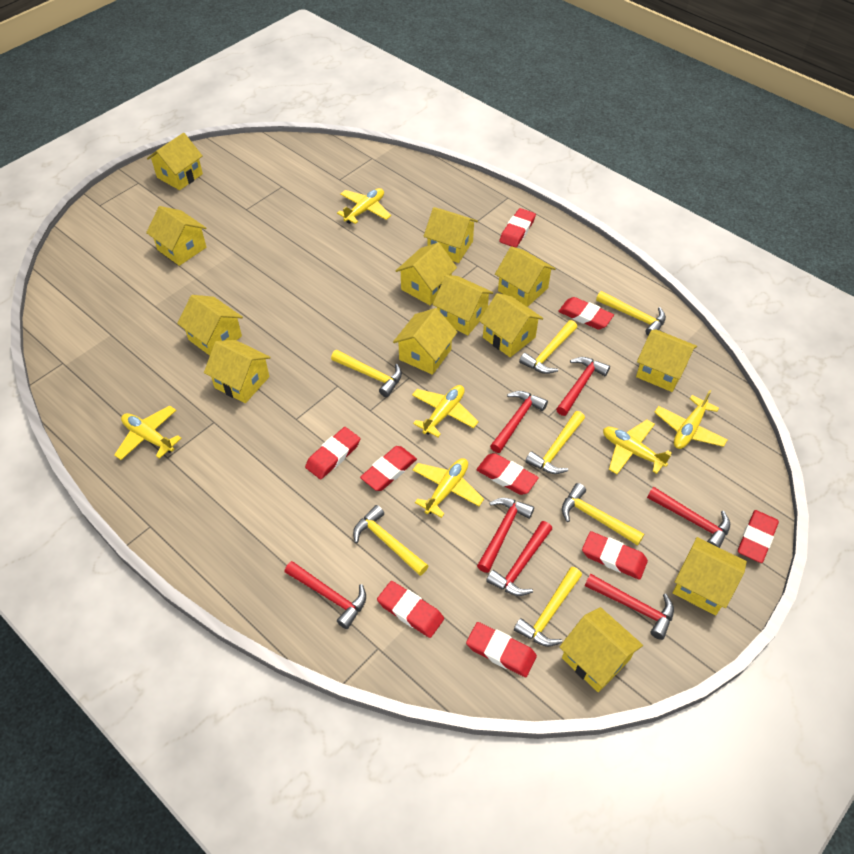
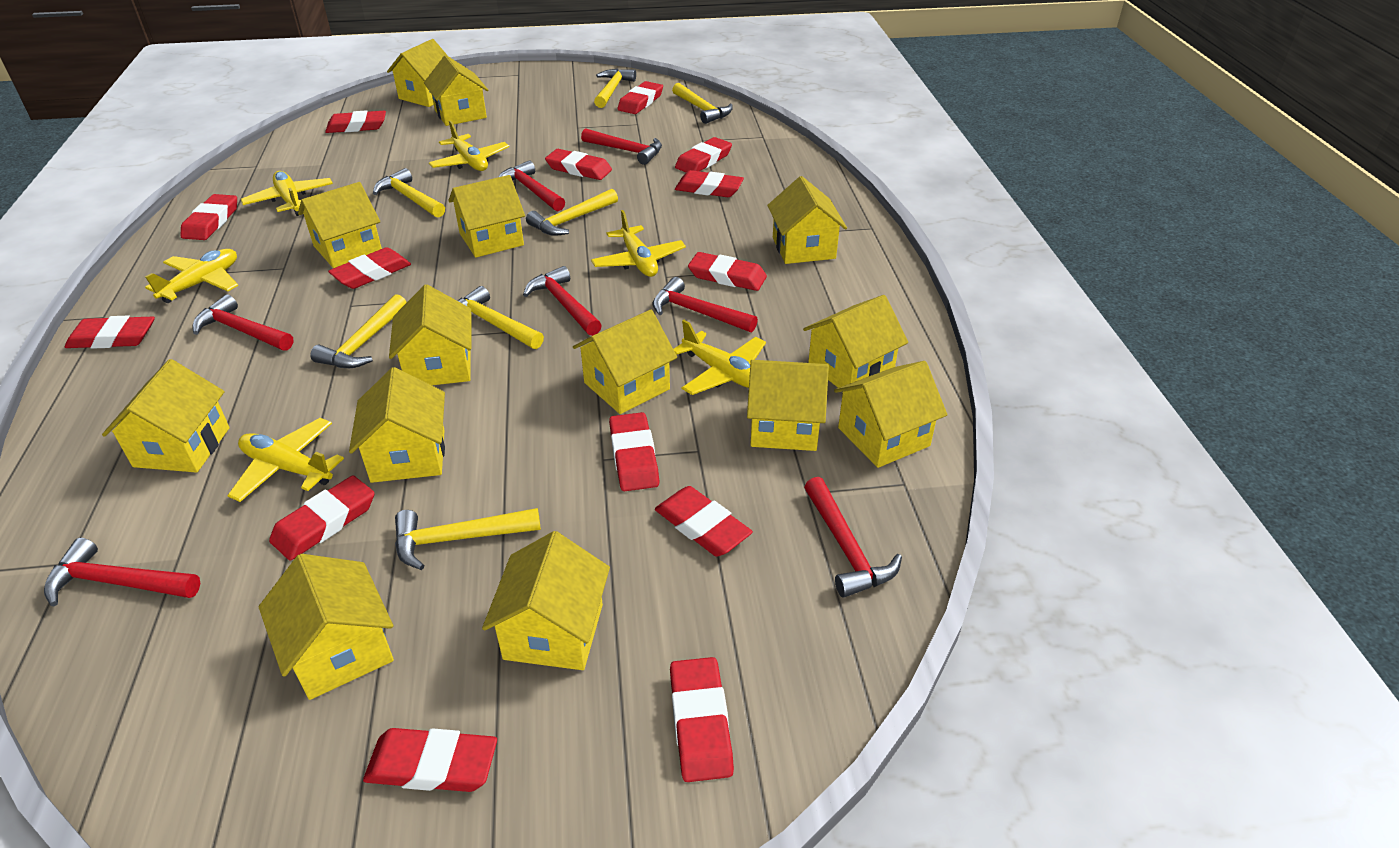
red eraser: [305,427,360,479] [360,446,417,491] [377,581,444,638] [466,622,537,677] [476,453,539,495] [499,208,536,248] [558,297,614,330] [582,531,648,580] [738,510,779,563] = 9 -> [65,316,155,349] [180,194,237,240] [269,475,375,561] [325,110,386,133] [328,247,411,289] [363,728,497,792] [545,149,612,180] [609,412,659,491] [617,81,663,114] [655,486,753,557] [670,657,734,782] [675,137,732,172] [675,170,744,197] [688,252,767,291] = 14
yellow house: [146,206,207,266] [147,133,203,190] [177,295,243,356] [204,340,271,403] [393,308,457,375] [396,242,457,305] [424,207,478,263] [432,275,493,335] [479,293,543,357] [495,246,556,307] [560,607,643,692] [636,329,697,392] [673,537,747,616] = 13 -> [102,359,230,473] [259,554,394,700] [298,182,382,268] [349,367,445,483] [387,39,448,107] [389,285,471,385] [424,55,488,126] [448,175,525,258] [482,531,610,670] [573,310,677,414] [747,360,829,451] [767,176,847,264] [803,295,908,392] [834,361,947,468] = 14

